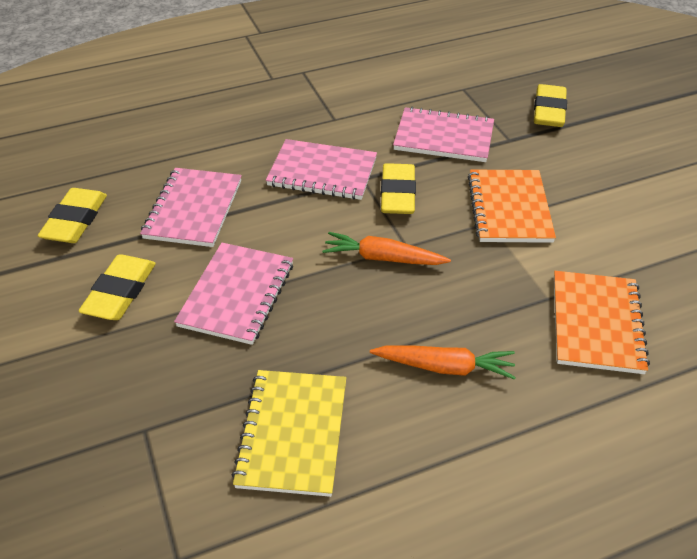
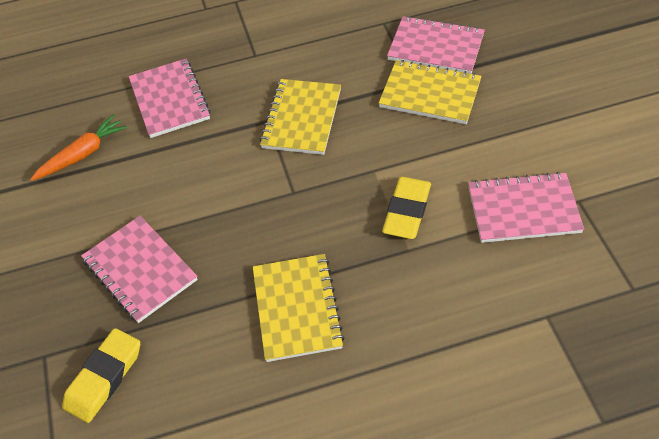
orange carrot: [322,232,451,265] [370,345,516,380] = 2 -> [30,115,127,181] = 1
orange notebook: [468,170,556,243] [554,271,650,374] = 2 -> none = 0
yellow eraser: [38,188,107,243] [79,254,156,320] [381,163,416,214] [534,84,567,127] = 4 -> [62,328,140,423] [382,177,431,239] = 2
yellow notebook: [232,370,346,497] = 1 -> [253,254,345,362] [260,79,341,155] [379,60,482,124] = 3

